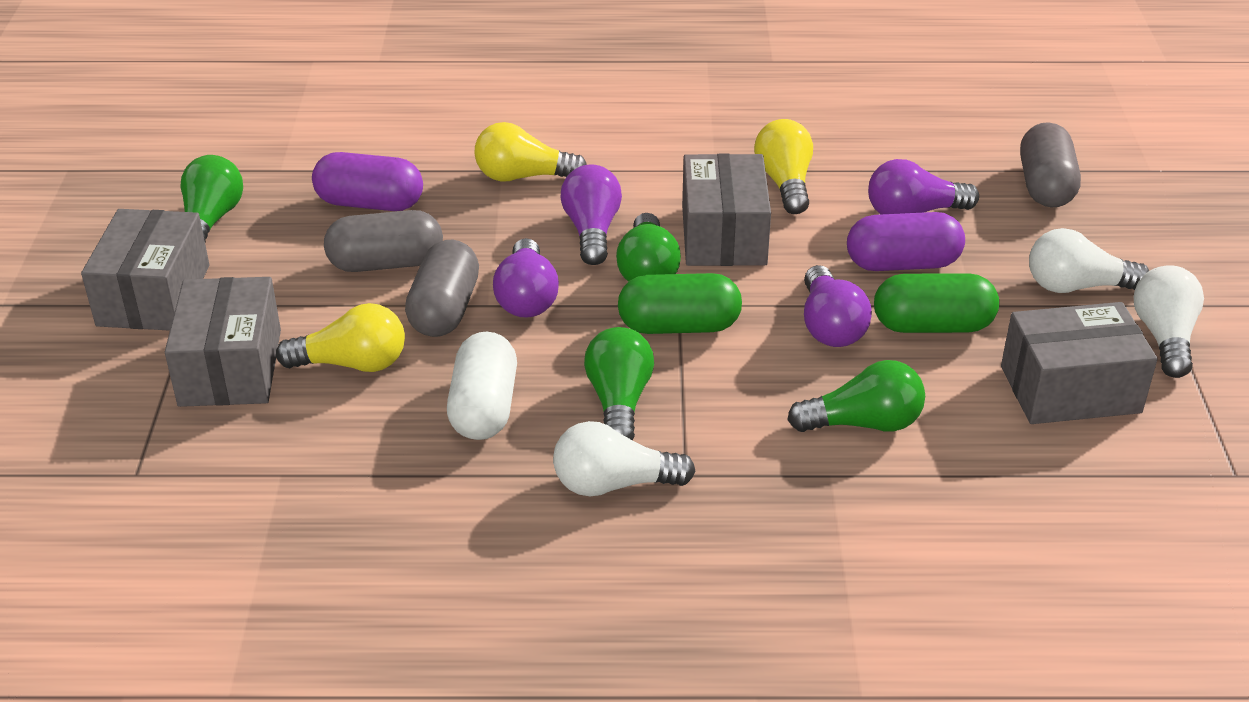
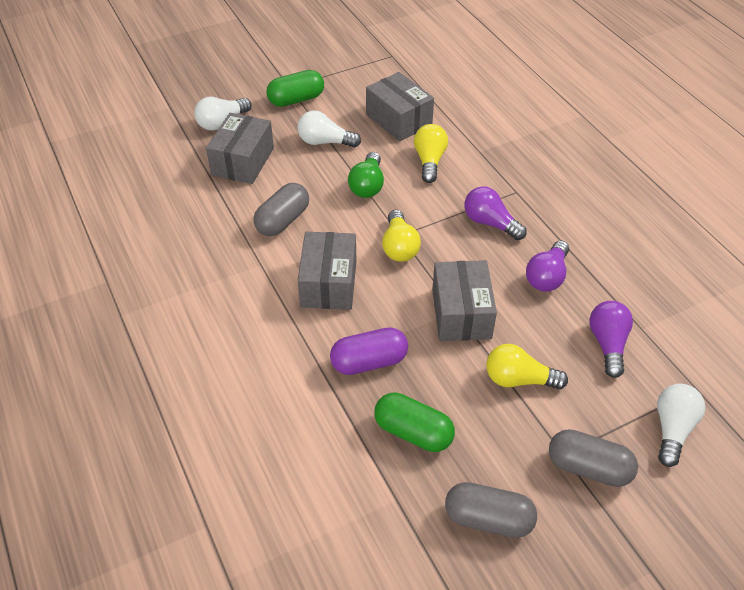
green light bulb: [180,155,243,242] [584,327,654,440] [616,213,681,282] [787,360,925,432] = 4 -> [348,152,384,198] = 1
purple capsule: [312,152,423,211] [847,212,965,271] = 2 -> [330,327,408,375] = 1
purple light bulb: [493,238,559,318] [561,164,622,265] [804,265,872,347] [868,159,979,214] = 4 -> [464,186,527,240] [526,240,569,292] [590,301,633,378] = 3
white capsule: [447,332,517,440] = 1 -> none = 0

